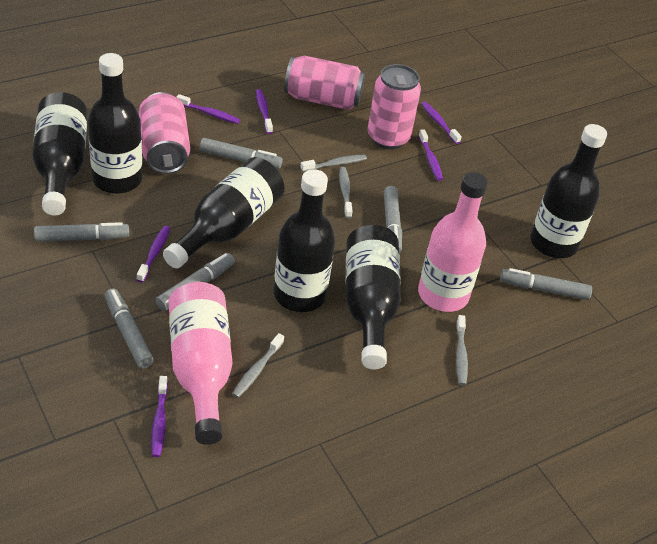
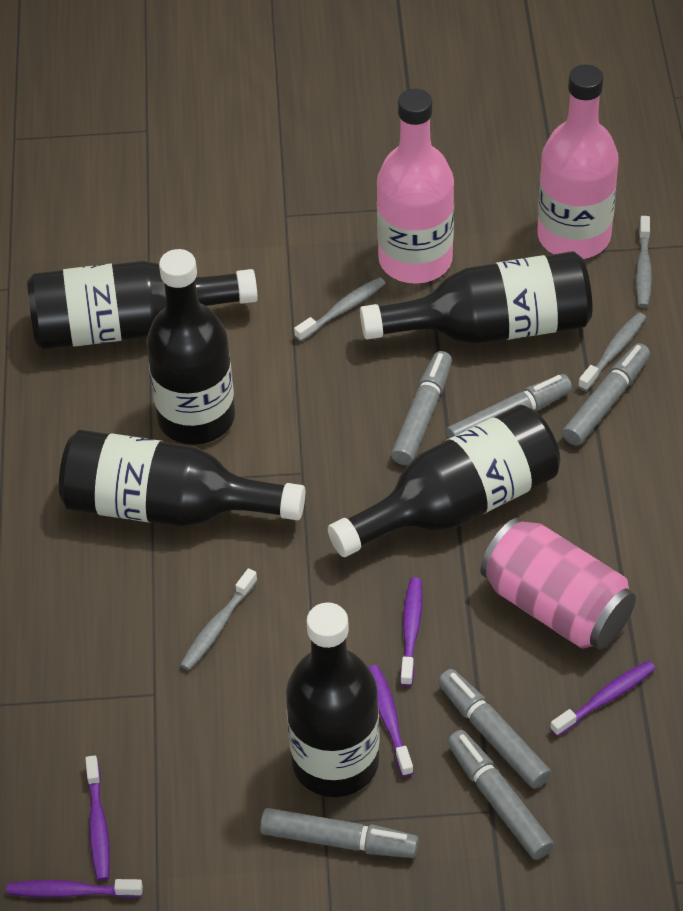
pink can: [138,92,190,174] [284,55,365,110] [367,64,421,150] = 3 -> [480,518,636,649] = 1
purple toothbrush: [137,226,170,282] [151,376,168,457] [176,94,240,124] [256,89,273,134] [418,129,443,181] [421,102,462,144] = 6 -> [6,879,143,898] [85,755,110,881] [368,665,414,777] [400,577,422,686] [550,661,656,736] = 5

